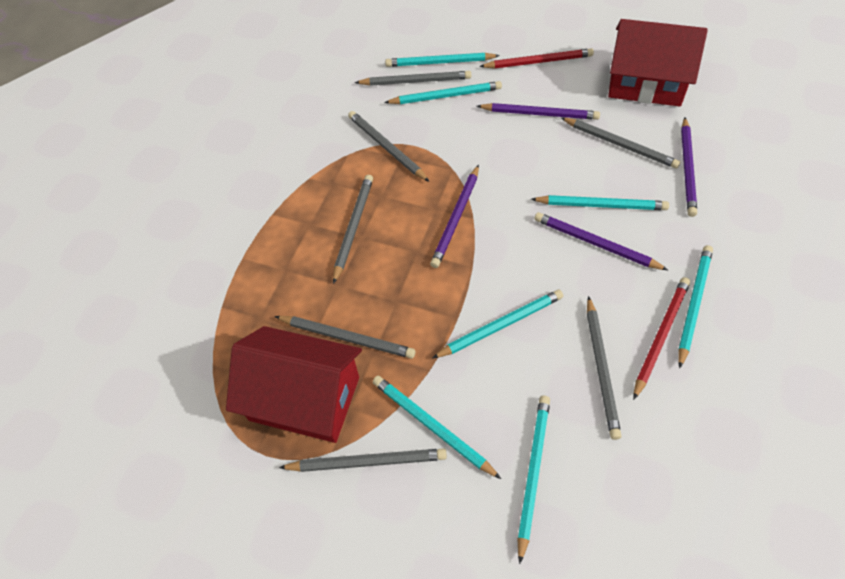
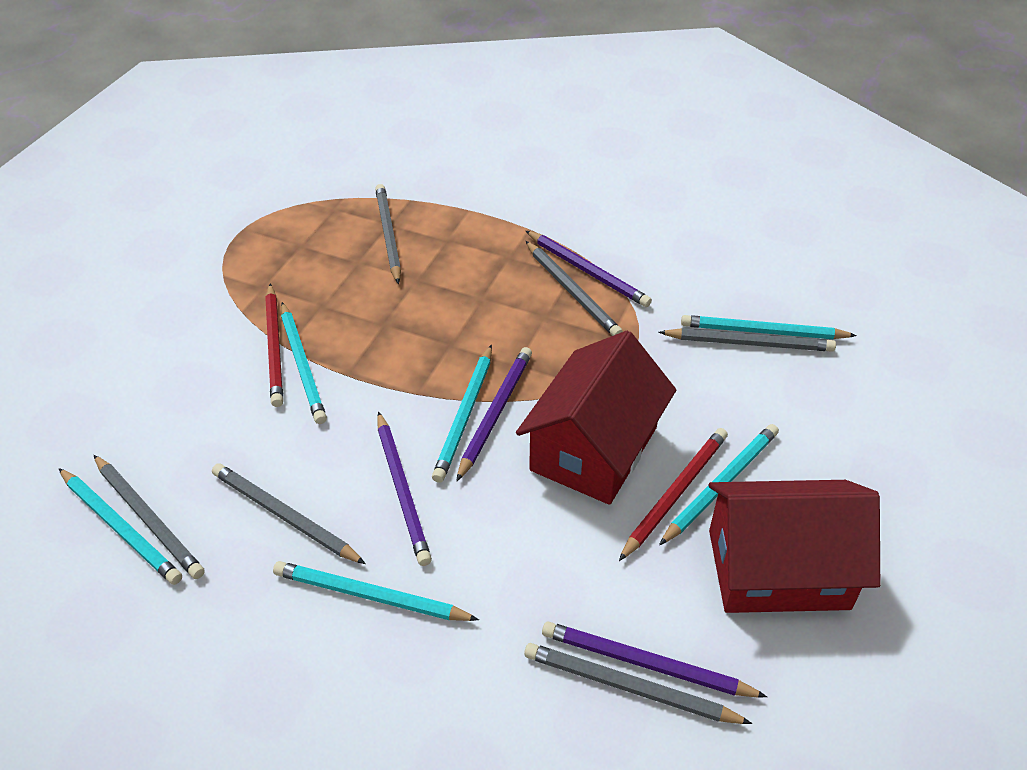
grey pencil: [275,316,416,359] [279,448,447,472] [333,175,373,284] [348,111,429,182] [355,71,471,86] [561,117,680,169] [587,296,621,440] = 7 -> [94,455,205,579] [212,463,366,564] [375,184,401,284] [524,643,752,724] [526,241,623,336] [659,328,836,352] = 6
turquoise pencil: [372,376,501,479] [384,81,502,104] [385,53,500,67] [432,289,563,358] [517,396,550,564] [531,195,669,210] [678,245,713,368] = 7 -> [59,468,182,585] [273,561,479,621] [281,302,327,424] [432,345,492,483] [659,424,779,545] [681,315,857,339] = 6

